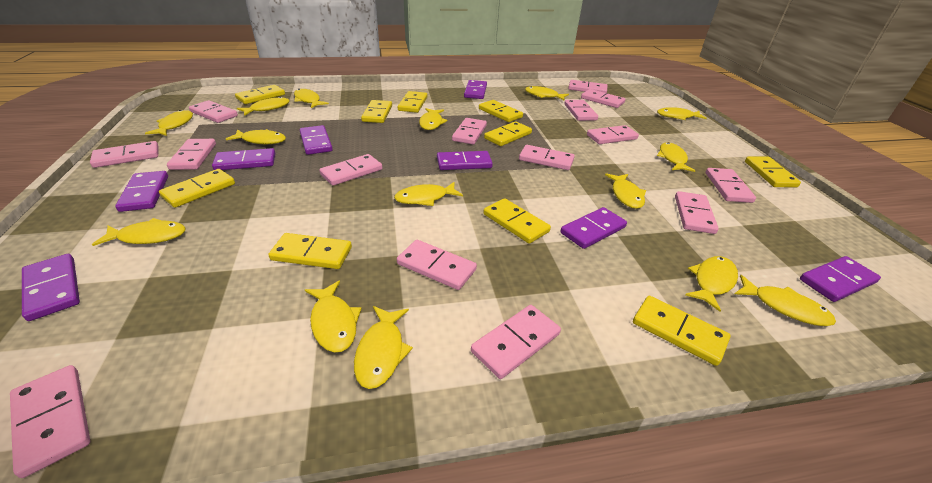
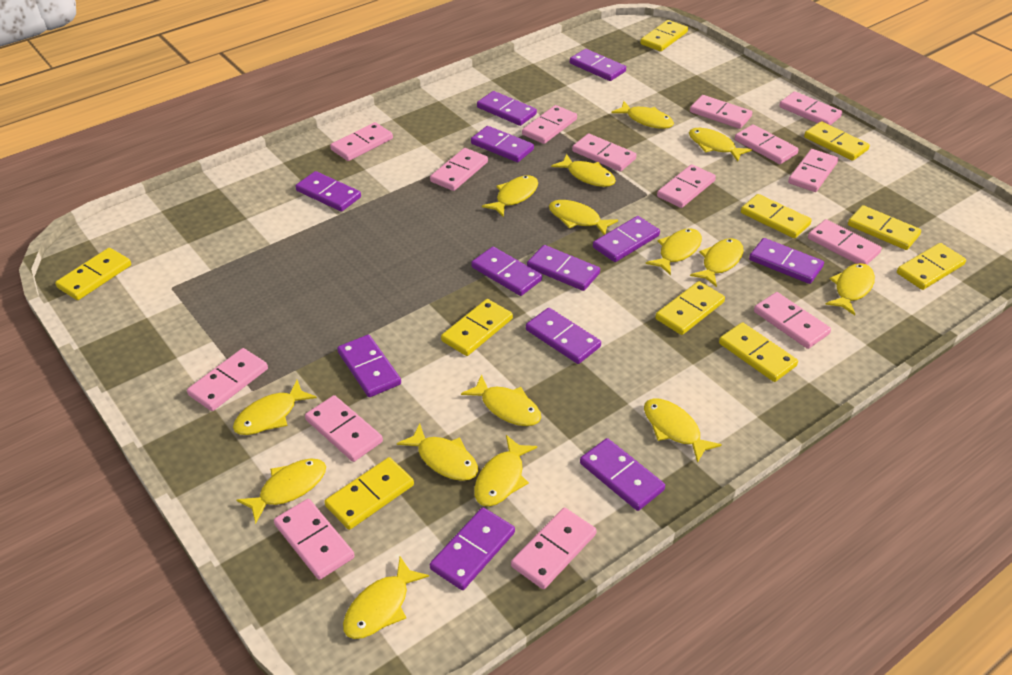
purple domino: [22,254,80,321] [115,171,168,212] [212,148,275,170] [300,125,333,155] [437,151,493,170] [464,80,487,99] [560,207,627,249] [800,256,881,302] = 8 -> [295,171,361,212] [337,335,401,397] [430,507,515,590] [471,126,534,162] [471,247,542,296] [477,91,537,126] [526,308,601,364] [527,245,600,291] [570,49,626,81] [580,438,665,511] [593,216,660,262] [749,238,824,284] = 12

